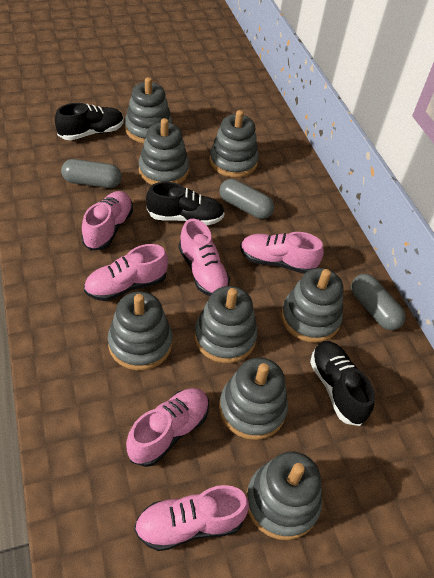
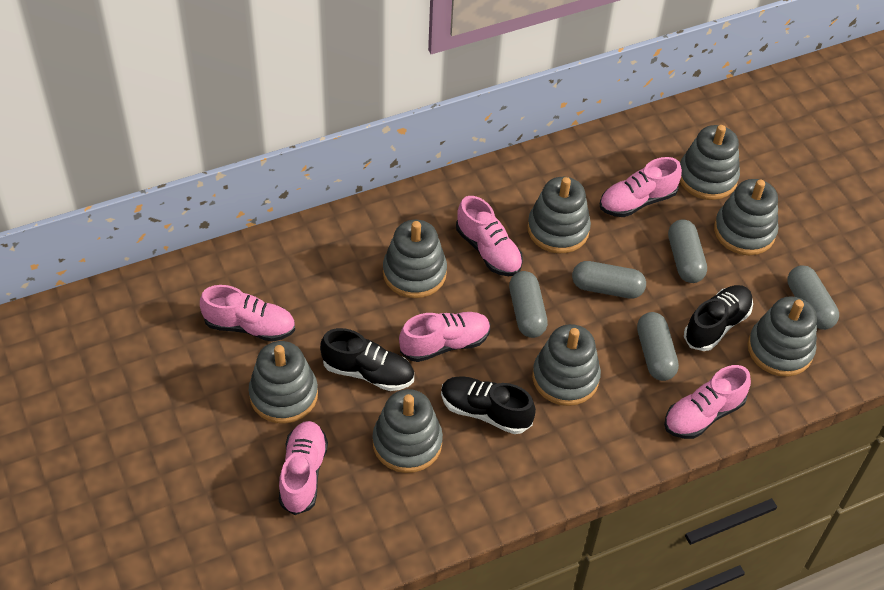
grey capsule: [61,159,122,188] [219,179,274,219] [351,274,406,330] = 3 -> [509,271,548,338] [572,261,646,299] [637,312,679,381] [668,220,707,283] [787,265,839,330] = 5

